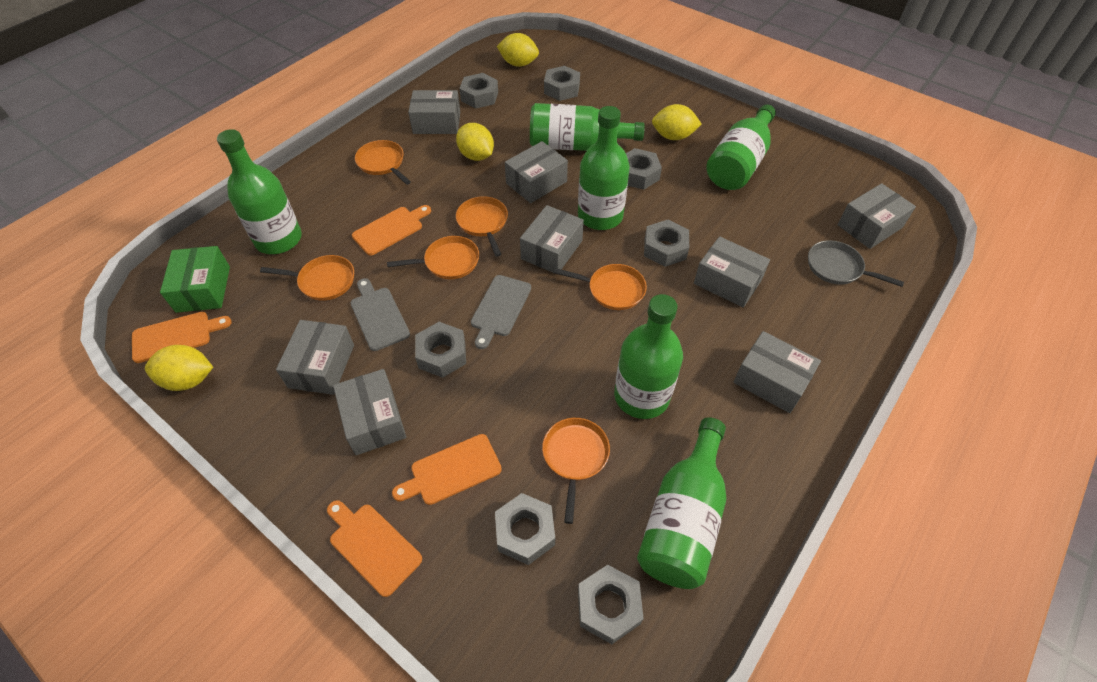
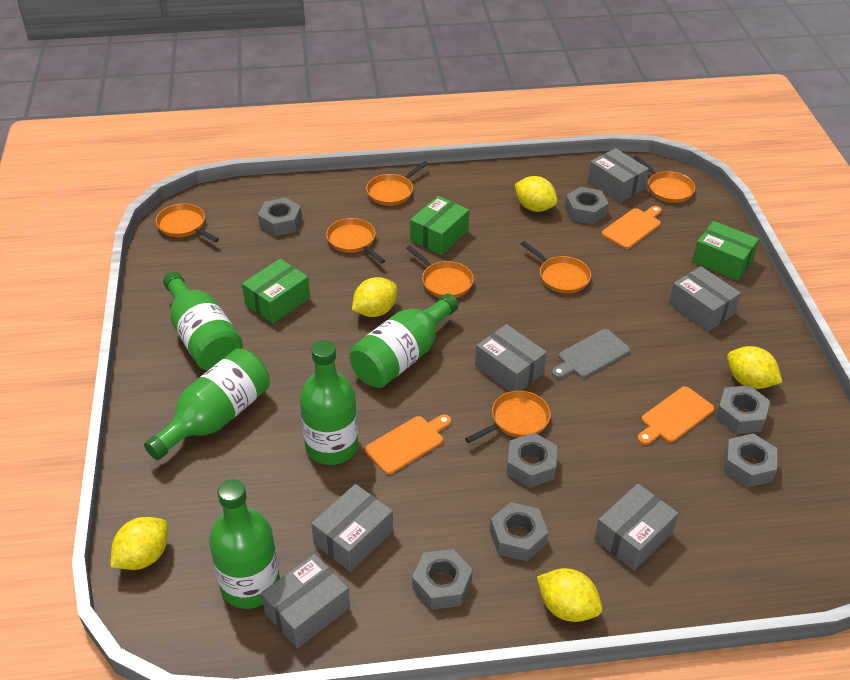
green bottle: [217,129,302,254] [530,103,645,151] [578,106,630,230] [614,294,683,419] [637,417,726,589] [706,104,776,190] = 6 -> [144,348,270,460] [163,272,243,371] [209,479,280,609] [300,340,358,465] [350,294,459,388] = 5
green box: [160,246,230,313] = 1 -> [242,259,310,324] [410,196,469,255] [692,221,759,281] = 3
grey box: [276,320,354,395] [333,369,406,455] [408,90,460,134] [505,141,568,203] [520,205,584,273] [694,236,770,308] [733,331,821,413] [837,183,916,249] = 8 -> [261,554,350,649] [311,484,393,572] [475,324,547,392] [588,148,649,203] [594,484,679,571] [669,266,741,332] = 6
grey cutting board: [350,278,410,351] [471,275,531,349] = 2 -> [552,329,630,378] = 1
grey pan: [808,240,904,287] = 1 -> none = 0
orange cutting board: [132,312,232,363] [327,500,422,597] [352,205,431,256] [392,434,502,505] = 4 -> [365,414,451,475] [602,206,662,249] [637,386,714,445] = 3
orange pan: [260,255,354,301] [355,140,411,185] [387,236,479,279] [456,196,508,257] [542,418,610,524] [553,264,647,310] = 6 -> [156,203,219,242] [326,218,385,264] [366,161,428,206] [406,245,474,298] [465,391,551,443] [521,241,591,294] [633,155,695,203] = 7
yellow lemon: [145,345,213,391] [456,123,494,161] [497,33,539,67] [652,104,702,140] = 4 -> [110,517,168,570] [352,277,397,317] [515,176,557,212] [537,568,602,622] [727,346,782,389] = 5

